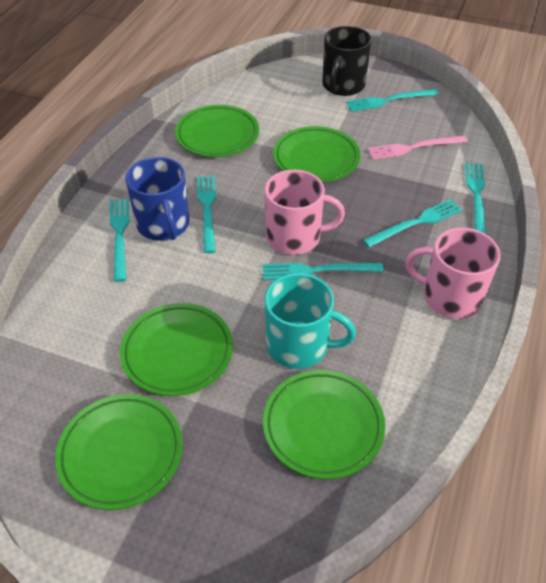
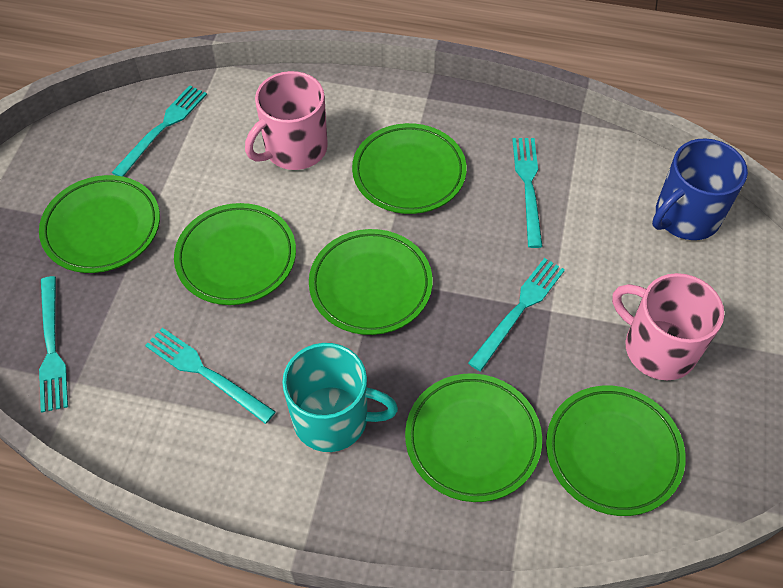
black mug: [322,26,372,96] = 1 -> none = 0
green plate: [55,394,183,510] [120,303,233,396] [175,105,259,157] [263,370,385,479] [273,126,360,182] = 5 -> [39,175,160,273] [174,203,296,305] [309,229,433,335] [352,123,467,214] [405,373,542,502] [546,386,686,516] = 6
pink fork: [368,136,468,160] = 1 -> none = 0
turquoise fork: [110,198,129,282] [197,175,216,253] [263,263,384,280] [346,89,439,112] [363,199,462,247] [465,163,486,234] = 6 -> [39,276,68,413] [111,85,207,177] [145,328,276,424] [468,258,565,371] [512,138,543,248] = 5

